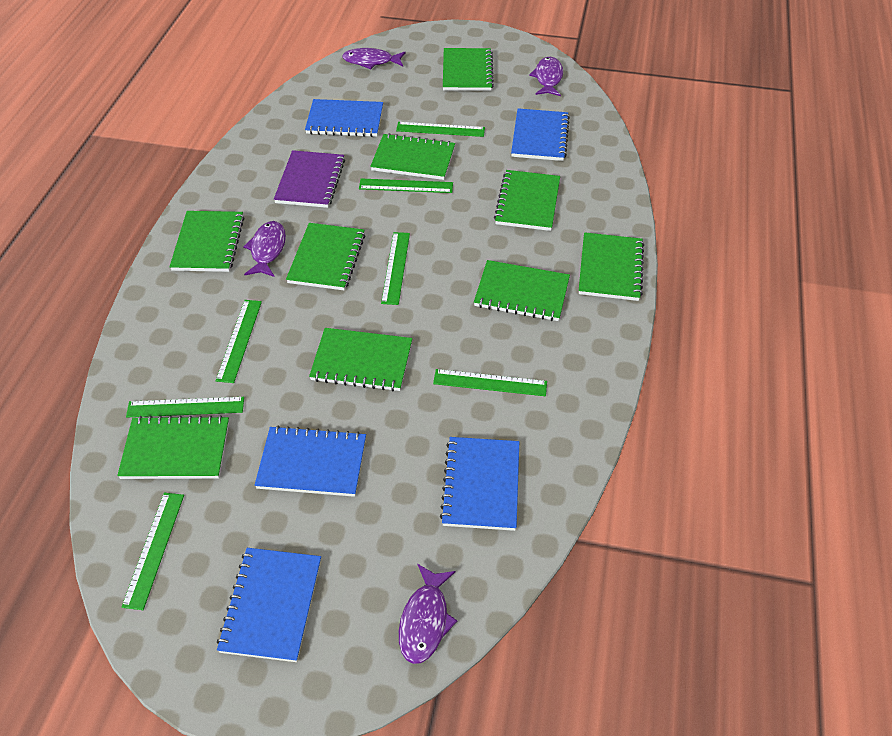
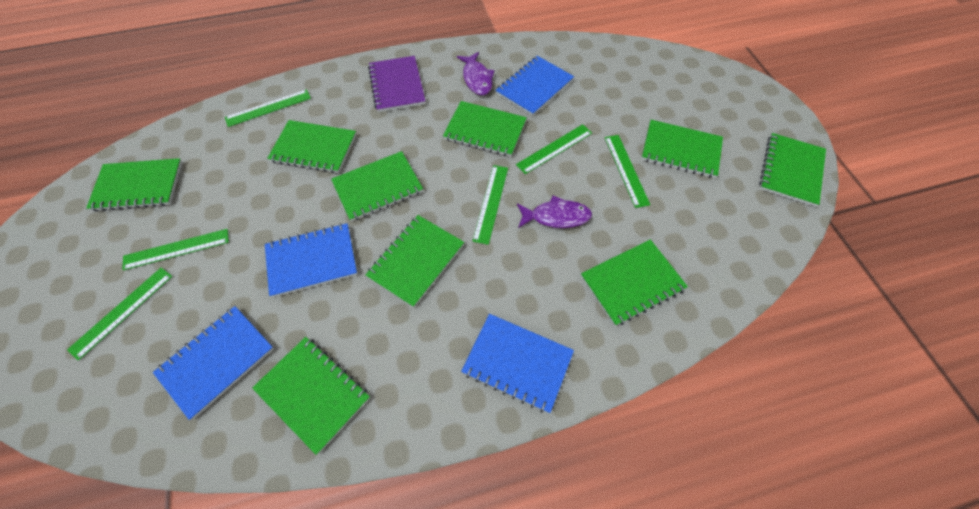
blue notebook: [217,548,321,662] [255,425,366,497] [305,99,383,137] [440,437,519,531] [511,108,570,161] = 5 -> [153,306,274,420] [265,223,358,298] [461,314,574,413] [495,56,574,116] = 4
green ruler: [122,493,184,610] [126,397,244,417] [216,300,262,383] [359,178,453,193] [381,232,410,305] [396,122,485,137] [433,369,547,396] = 7 -> [67,268,172,360] [122,229,229,270] [225,89,311,127] [472,165,508,245] [516,124,592,174] [605,135,650,208] = 6
purple fish: [243,221,286,277] [342,48,406,69] [399,564,457,664] [529,57,563,96] = 4 -> [457,52,494,95] [517,196,592,228] = 2

